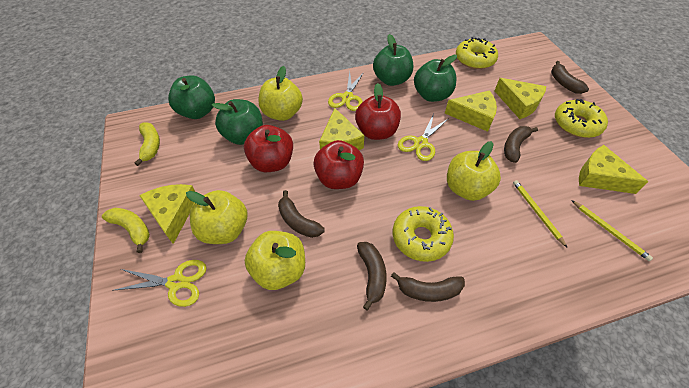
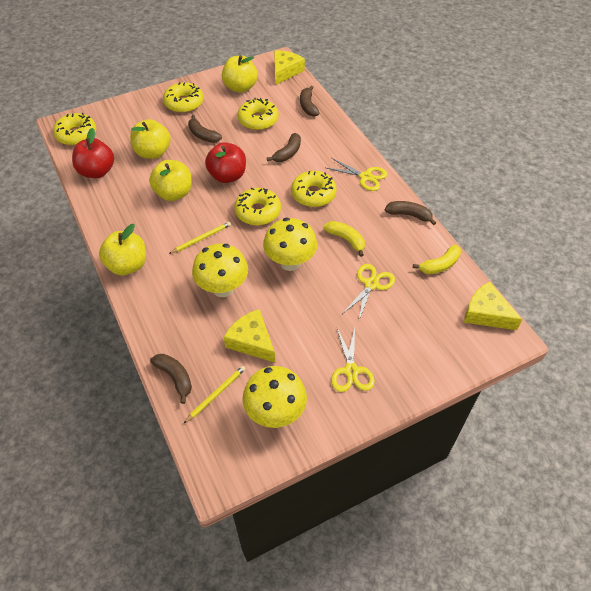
green apple: [168,75,215,119] [212,99,263,145] [373,34,413,86] [414,55,457,102] = 4 -> none = 0
red apple: [244,125,293,172] [313,140,364,189] [355,83,401,140] = 3 -> [72,128,114,178] [205,142,246,183] = 2
yellow cheese: [139,184,195,244] [319,108,364,150] [445,90,497,132] [495,78,546,119] [579,145,648,194] = 5 -> [224,309,275,363] [274,50,305,85] [464,281,523,330] = 3
yellow donut: [393,206,454,262] [456,37,498,69] [555,99,608,138] = 3 -> [53,113,96,146] [163,82,204,113] [234,187,281,225] [238,98,279,130] [291,171,337,207] = 5
yellow mushroom: none = 0 -> [192,244,248,297] [242,366,307,428] [263,218,317,271] = 3

